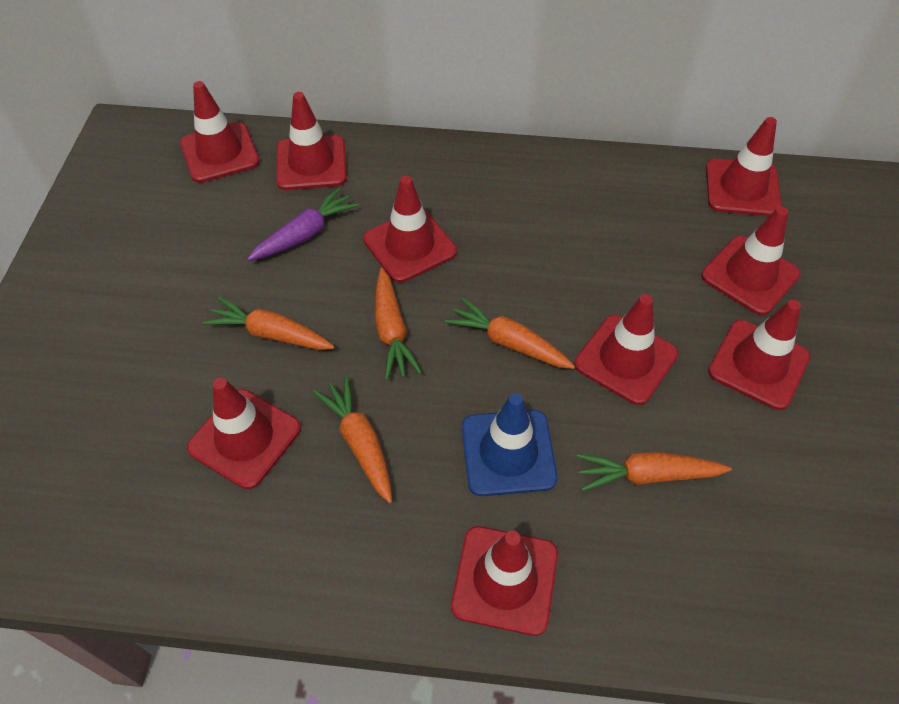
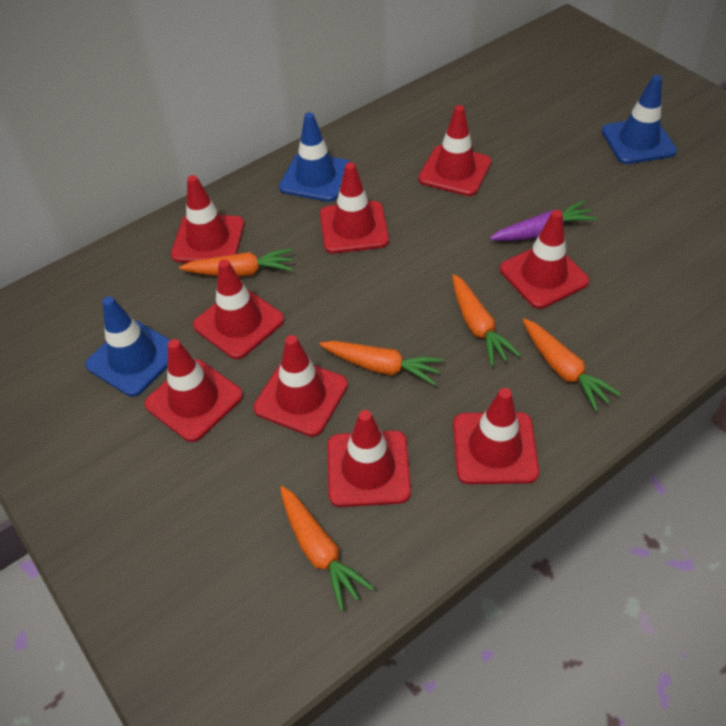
blue traffic cone: [462,393,557,496] = 1 -> [85,296,170,397] [279,112,350,202] [602,75,677,164] = 3

